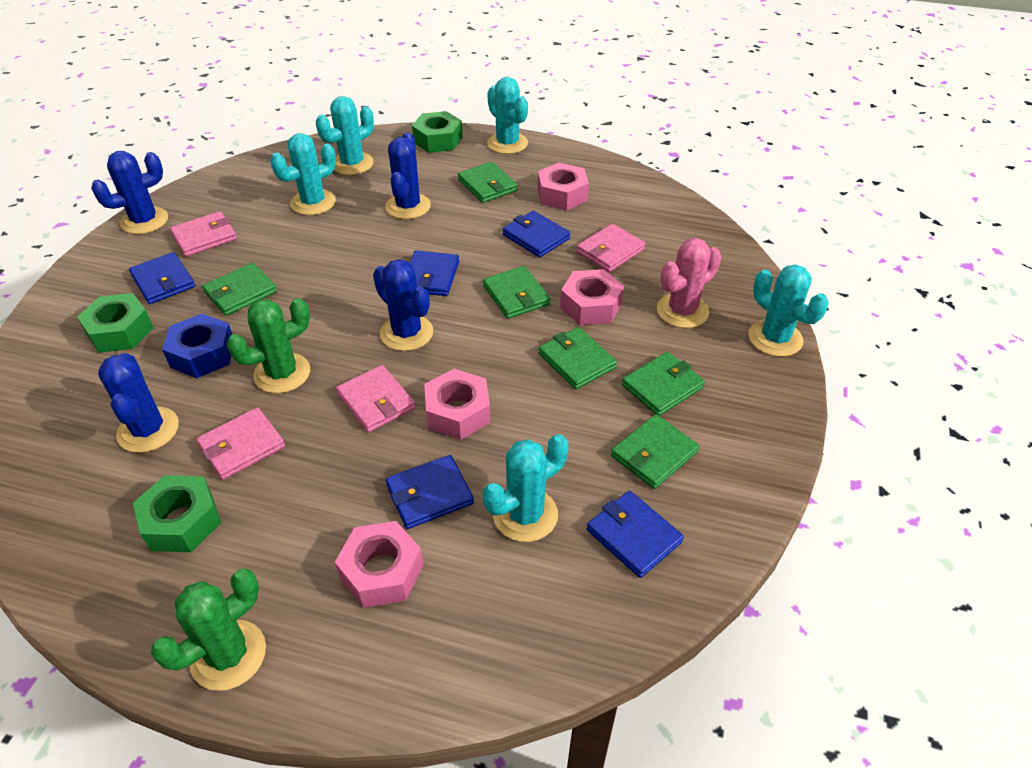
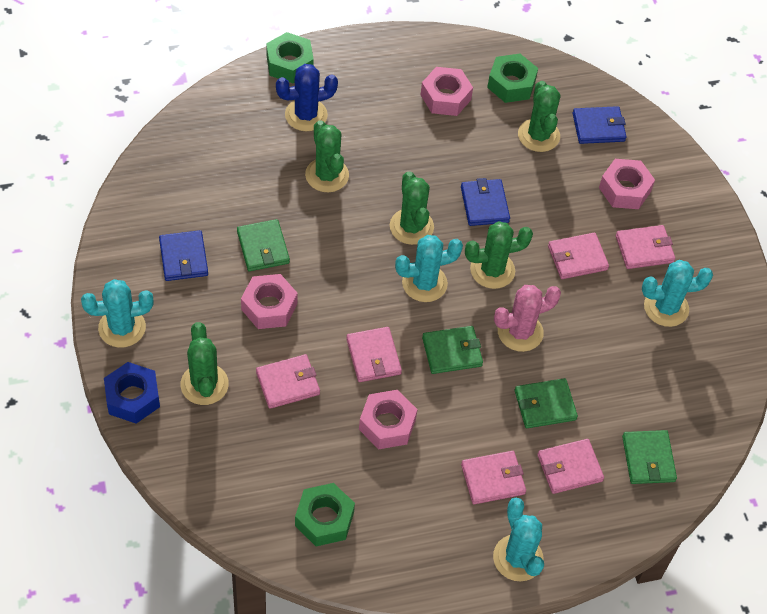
blue cactus: [91,151,168,234] [98,353,179,453] [373,259,433,351] [385,132,431,219] = 4 -> [276,64,338,131] = 1
blue wallet: [129,252,195,304] [386,455,474,529] [410,250,459,296] [503,211,570,257] [587,491,684,578] = 5 -> [159,230,208,281] [461,178,510,226] [573,106,626,144] = 3
green cactus: [151,569,266,691] [227,298,310,393] = 2 -> [180,322,229,405] [305,120,349,192] [390,171,434,245] [465,221,533,289] [518,81,560,152] = 5
green wallet: [202,263,277,316] [458,162,517,203] [483,266,550,319] [539,327,617,389] [611,414,699,489] [622,352,705,416] = 6 -> [237,219,290,271] [422,326,483,374] [515,378,578,428] [622,430,677,484] = 4
pink wallet: [170,211,237,257] [196,407,285,480] [336,365,415,432] [576,224,646,272] = 4 -> [256,354,320,409] [346,327,402,382] [461,451,526,504] [537,439,604,494] [548,233,609,279] [616,225,675,269] = 6
turquoise cactus: [270,133,336,215] [316,96,374,175] [483,434,569,542] [487,77,528,154] [748,264,828,357] = 5 -> [81,279,154,348] [395,235,463,302] [493,498,544,581] [642,260,713,327] = 4

